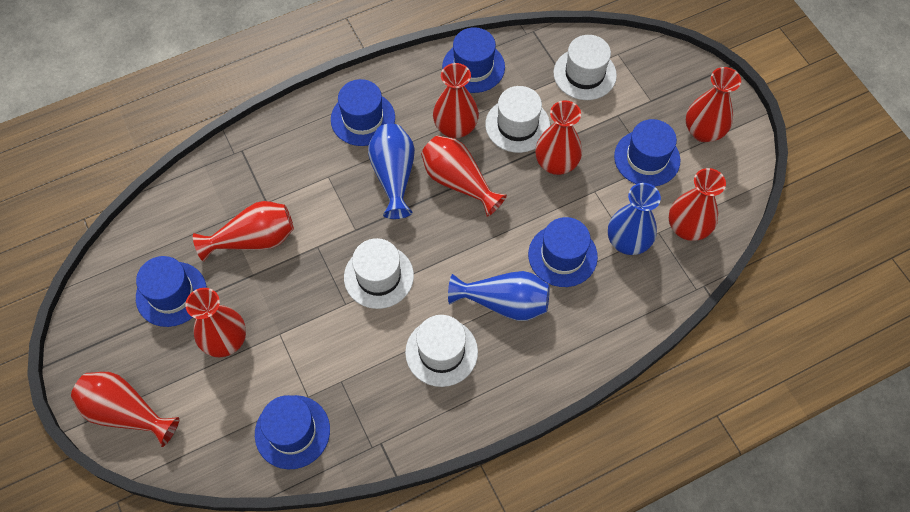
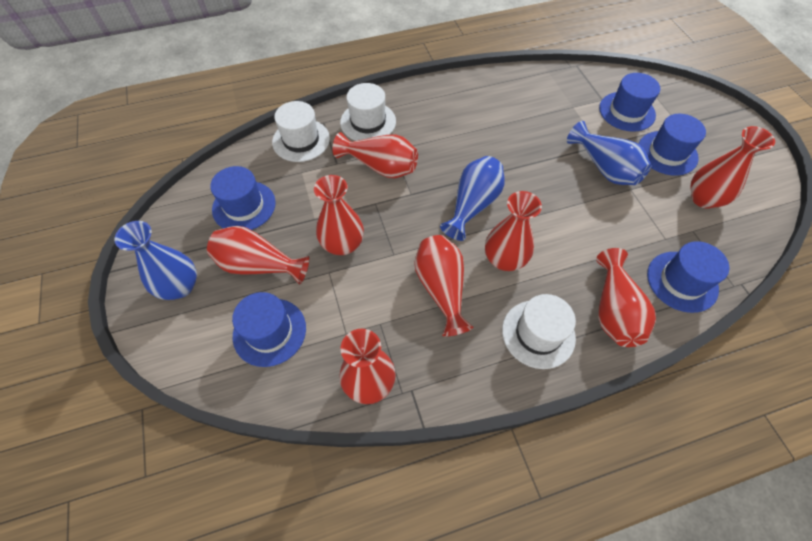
blue hat: [136,256,207,327] [255,395,330,469] [331,79,395,146] [442,27,505,93] [528,217,598,287] [614,119,680,187] = 6 -> [210,166,276,230] [232,292,306,367] [599,73,660,132] [639,114,706,176] [647,241,729,313] = 5
white hat: [344,238,414,309] [405,315,478,387] [485,86,550,153] [553,35,617,100] = 4 -> [272,101,330,162] [340,83,396,141] [502,294,576,369] = 3

